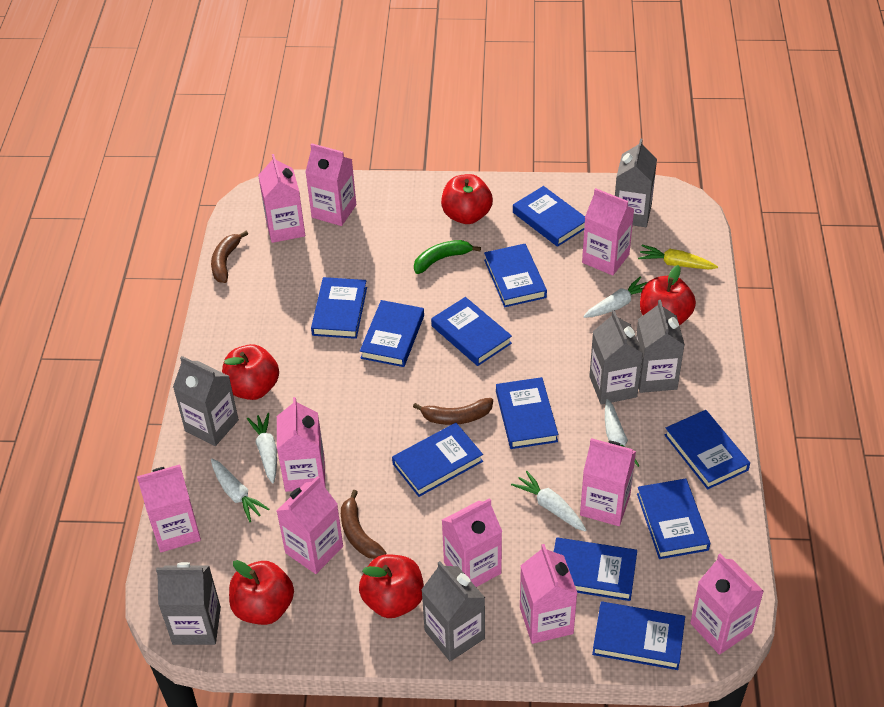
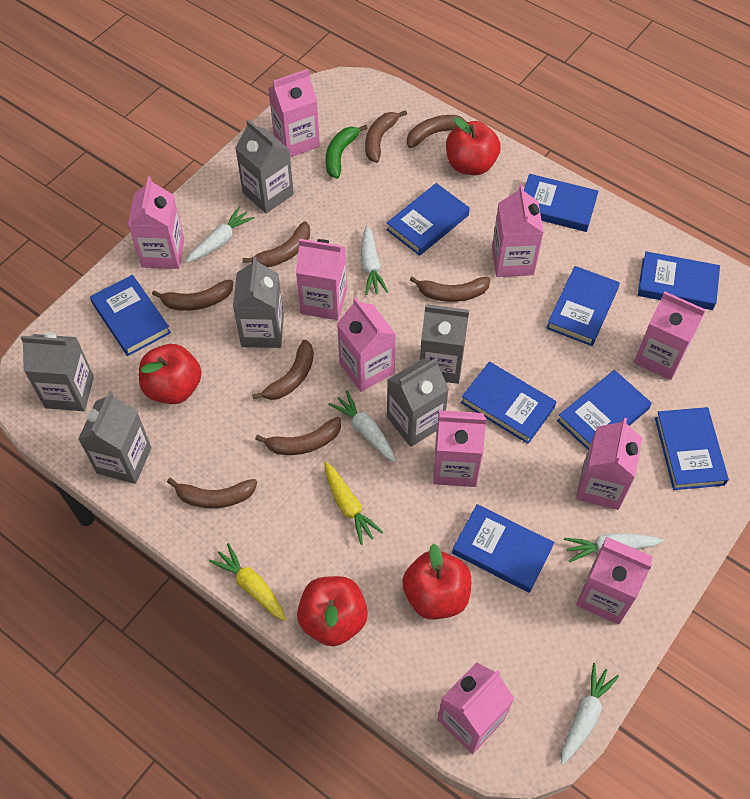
blue book: [311,277,367,339] [360,300,424,367] [392,423,483,497] [431,297,512,366] [484,244,547,307] [496,377,558,449] [513,186,585,247] [554,537,637,601] [592,602,685,670] [637,479,711,559] [665,410,750,489] = 11 -> [90,275,171,356] [387,183,470,256] [452,504,554,593] [461,362,557,444] [524,174,599,232] [546,266,620,346] [557,370,652,450] [638,251,720,310] [655,407,729,490] = 9
brown banana: [211,231,248,283] [341,490,387,559] [413,398,493,425] = 3 -> [152,279,233,311] [167,478,257,508] [243,221,310,267] [252,340,314,400] [255,417,341,455] [365,110,407,163] [407,115,467,148] [410,277,491,302] = 8
red apple: [222,344,279,400] [229,560,294,625] [359,554,424,618] [441,174,493,224] [640,265,696,325] = 5 -> [139,344,202,404] [297,576,368,646] [402,543,471,620] [446,117,501,175] = 4
yellow carrot: [638,245,718,270] = 1 -> [209,543,286,621] [324,461,383,545] = 2

